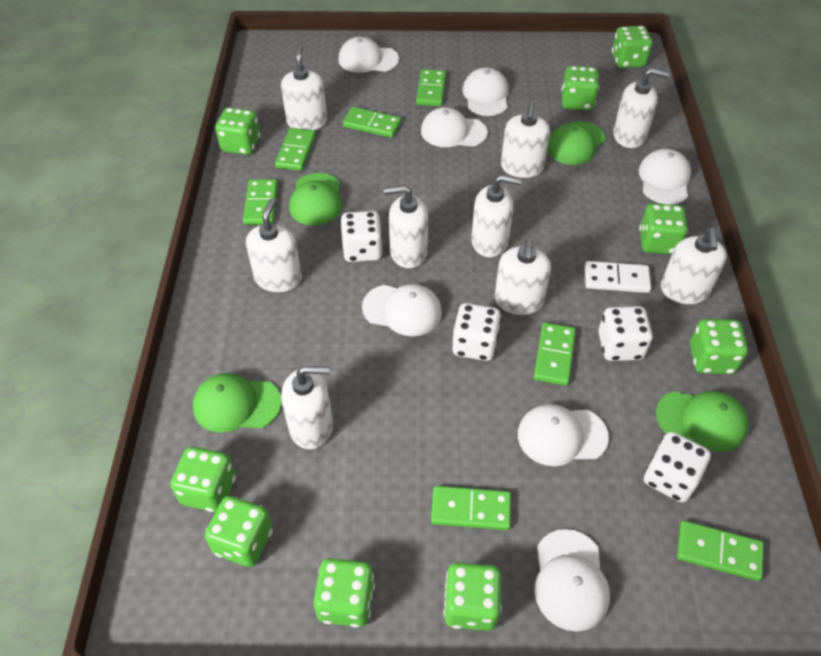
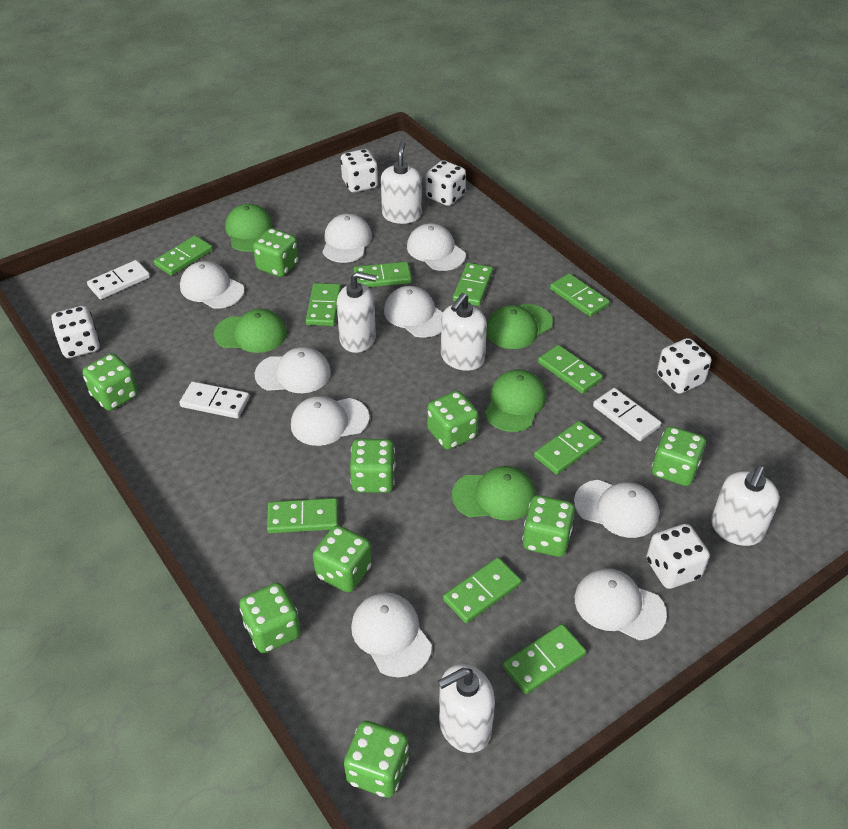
green cap: [193,373,282,433] [289,173,342,226] [547,121,606,165] [656,391,749,452] = 4 -> [214,309,287,353] [225,204,273,252] [452,466,536,521] [485,370,546,432] [486,304,553,349] = 5
green domino: [243,179,278,225] [275,128,316,171] [343,107,401,138] [416,69,446,106] [431,486,511,530] [534,323,576,386] [677,521,764,581] = 7 -> [154,236,213,276] [267,498,338,533] [306,283,341,326] [354,262,412,287] [443,557,521,623] [453,263,493,306] [502,624,586,694] [534,421,602,475] [538,345,603,394] [550,273,610,317] = 10
white cap: [338,37,399,73] [362,284,442,336] [421,107,488,147] [462,67,509,116] [518,404,609,466] [535,529,610,632] [639,149,691,204] = 7 -> [180,261,244,309] [255,347,331,393] [291,396,370,446] [323,214,372,263] [351,592,432,677] [384,286,443,338] [407,223,466,271] [574,480,659,538] [575,568,667,640] = 9
white dice: [340,211,382,262] [452,303,501,361] [598,306,653,361] [644,432,711,502] = 4 -> [51,306,100,358] [340,149,378,193] [426,160,466,206] [646,524,710,589] [657,338,711,394] = 5
white domino: [585,261,651,293] = 1 -> [87,260,150,299] [179,382,250,418] [593,388,661,441] = 3
white soap dispenser: [246,198,302,292] [281,45,327,130] [281,366,333,449] [384,185,428,268] [471,175,522,257] [495,239,551,315] [501,102,550,178] [613,68,670,148] [661,228,727,304] = 9 -> [337,272,377,353] [381,141,421,224] [438,664,495,753] [441,293,487,371] [711,466,779,546] = 5

